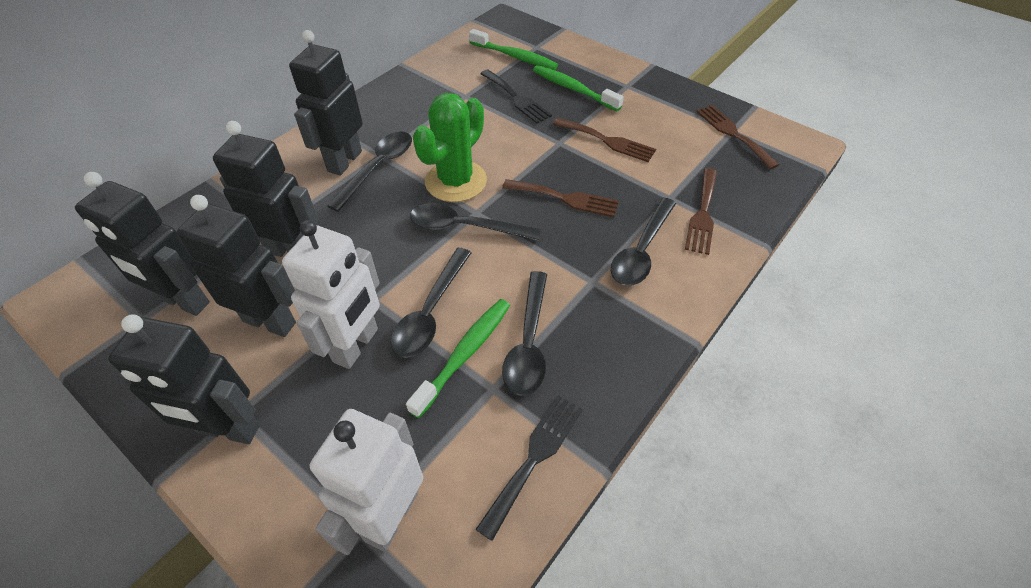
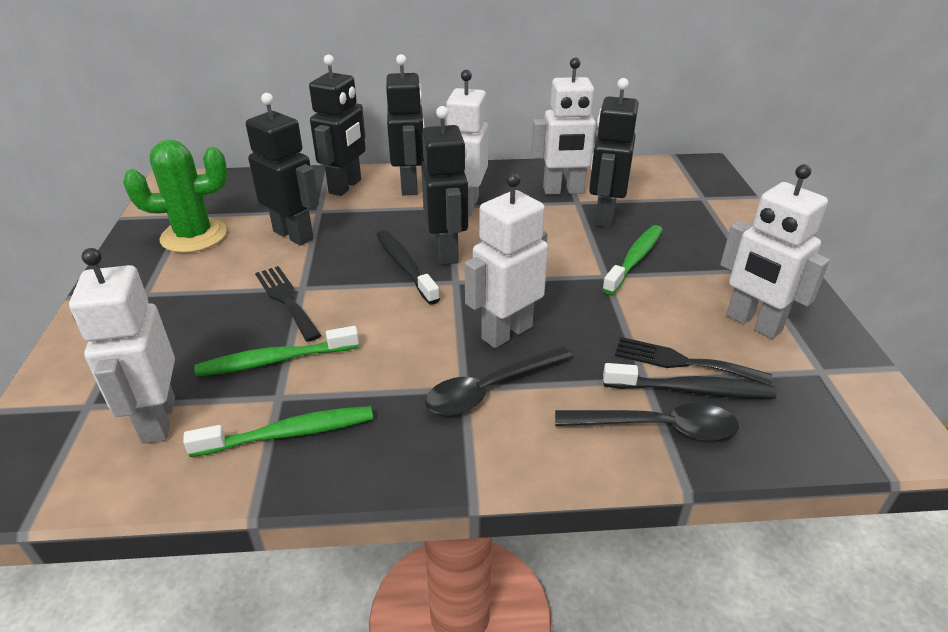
black spoon: [327,131,412,212] [391,248,472,358] [410,203,541,241] [502,271,547,396] [611,198,676,286] = 5 -> [425,346,573,415] [555,403,739,440] = 2
black toothbrush: none = 0 -> [376,230,440,305] [603,363,776,399] = 2
brown fork: [502,179,619,217] [553,118,656,162] [685,168,717,255] [696,105,779,169] = 4 -> none = 0
white robot: [282,220,380,369] [310,409,423,555] = 2 -> [69,248,175,444] [446,70,488,217] [465,172,548,348] [531,58,599,195] [721,164,830,339] = 5

